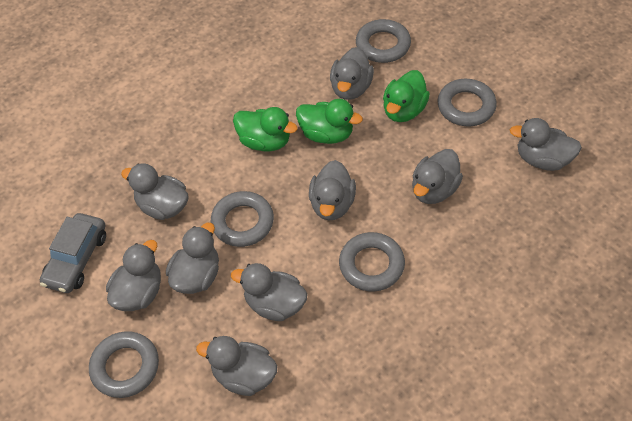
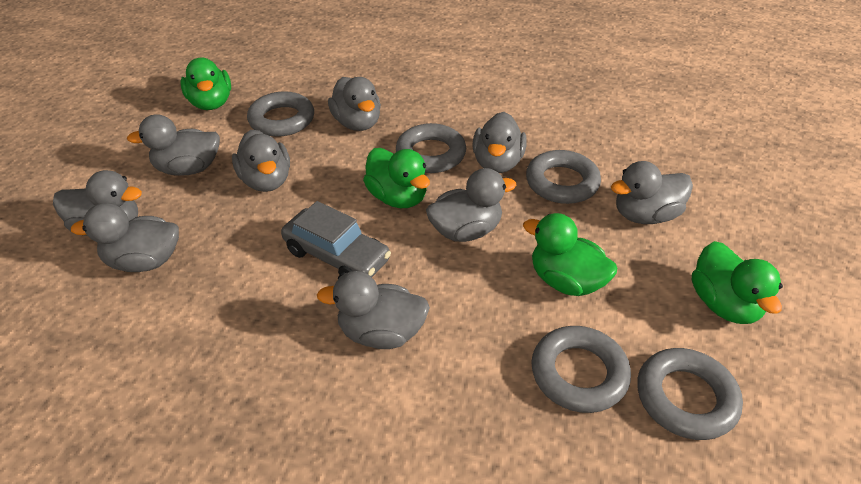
green duck: [233,107,298,151] [296,99,363,144] [383,70,430,122] = 3 -> [181,57,231,110] [363,148,430,208] [523,213,617,296] [692,241,783,324] = 4

